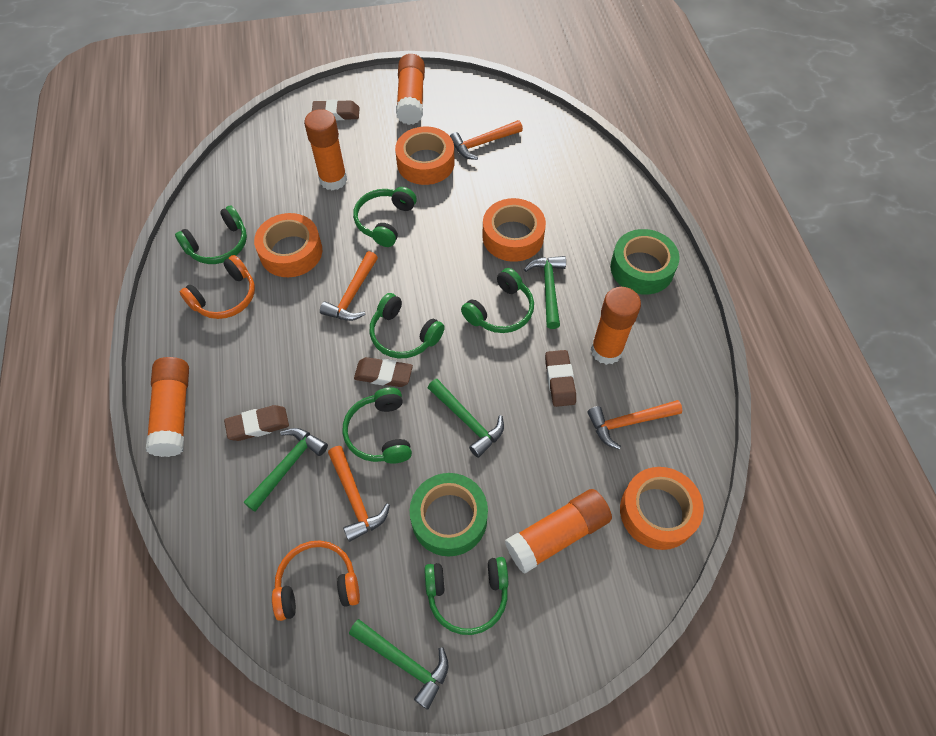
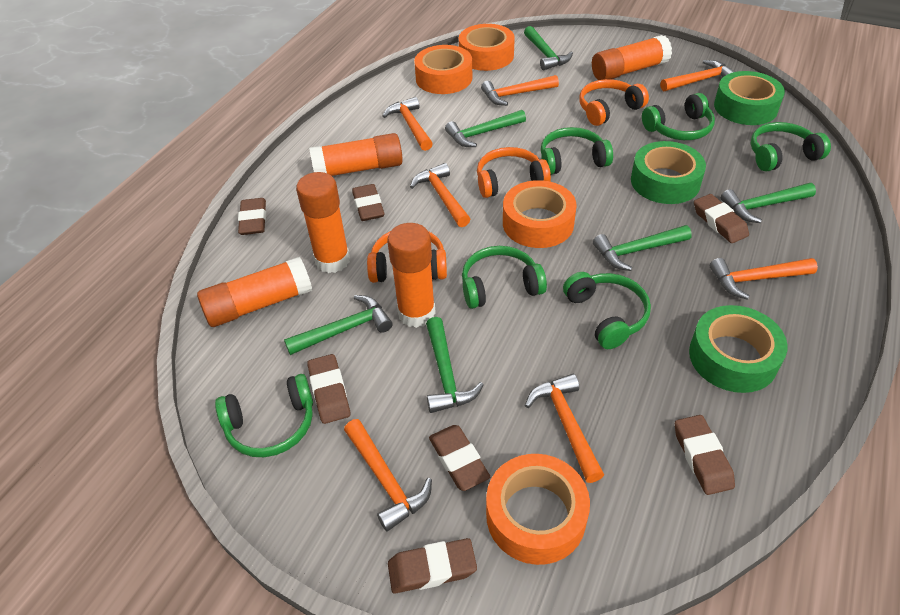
brown eraser: [224,405,289,441] [312,100,360,120] [354,357,413,387] [545,350,576,407] = 4 -> [238,198,266,235] [307,354,350,424] [352,184,384,221] [388,538,477,594] [429,425,490,491] [675,415,735,495] [694,194,749,243] = 7
green hammer: [243,428,328,512] [349,619,449,710] [428,379,504,458] [524,256,566,329] = 4 -> [284,295,393,355] [426,317,484,413] [445,110,526,147] [524,26,573,70] [593,225,692,271] [721,183,816,223] = 6
green tape: [410,473,488,556] [610,229,680,294] = 2 -> [631,141,706,204] [689,305,788,393] [714,71,785,125] = 3
orange hammer: [320,251,378,321] [328,446,390,542] [450,120,523,160] [587,400,682,449] = 4 -> [344,419,432,531] [382,97,433,151] [410,163,470,227] [481,75,559,106] [525,374,604,483] [660,60,735,91] [710,258,818,300] = 7
orange headphones: [180,255,255,319] [272,541,360,621] = 2 -> [367,231,447,283] [477,147,551,198] [579,79,649,126] = 3

